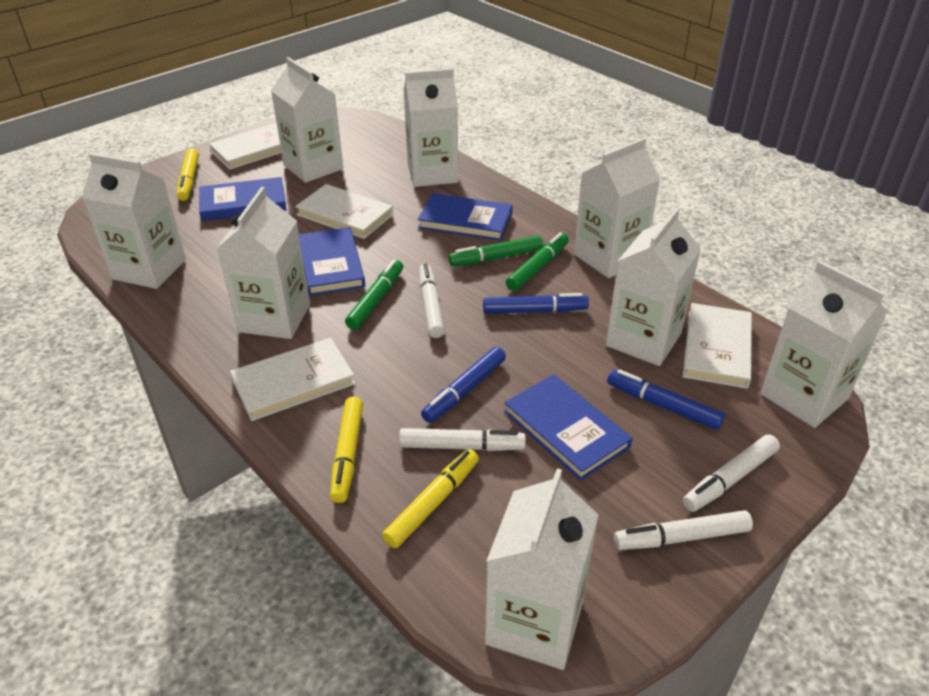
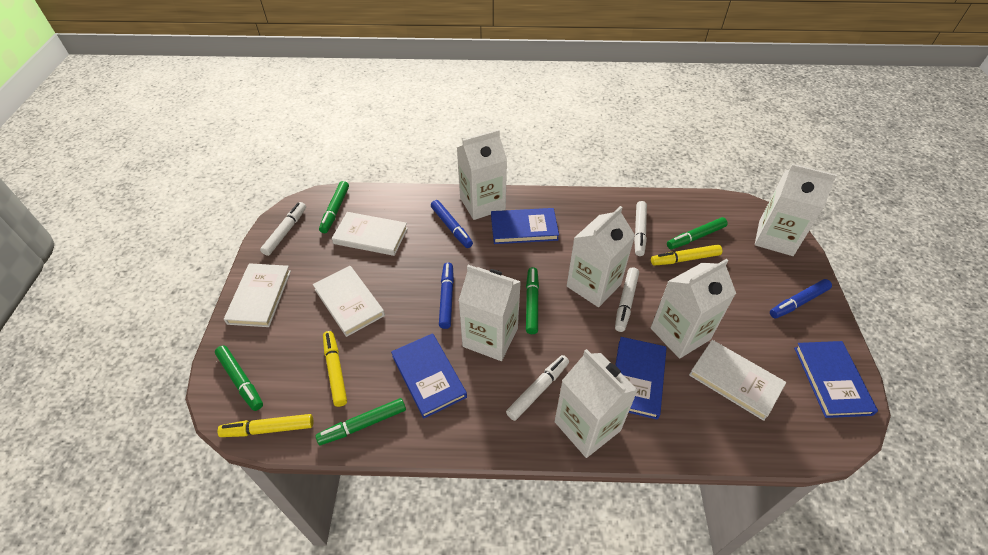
green marker: [345,260,403,330] [448,236,543,266] [506,232,569,291] = 3 -> [215,345,263,411] [315,398,406,445] [319,181,349,233] [526,267,539,334] [667,217,728,249] = 5
white carton: [82,153,186,289] [217,187,310,339] [271,57,343,183] [404,68,458,187] [485,468,598,670] [574,138,660,278] [606,208,701,366] [760,261,888,428] = 8 -> [457,129,507,220] [458,265,521,361] [555,349,638,458] [567,206,635,307] [651,259,736,359] [755,164,837,256] = 6

